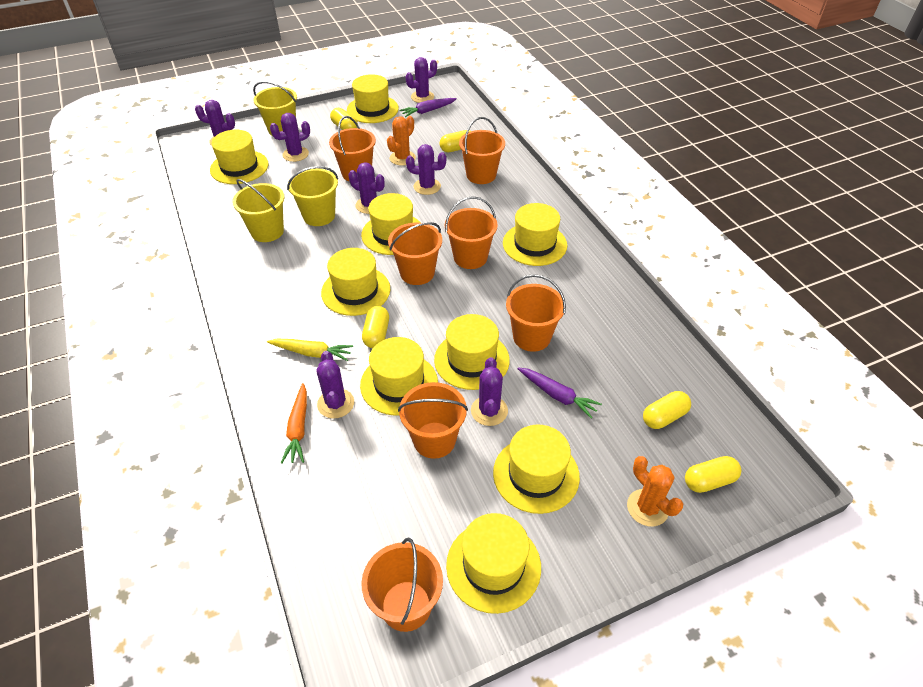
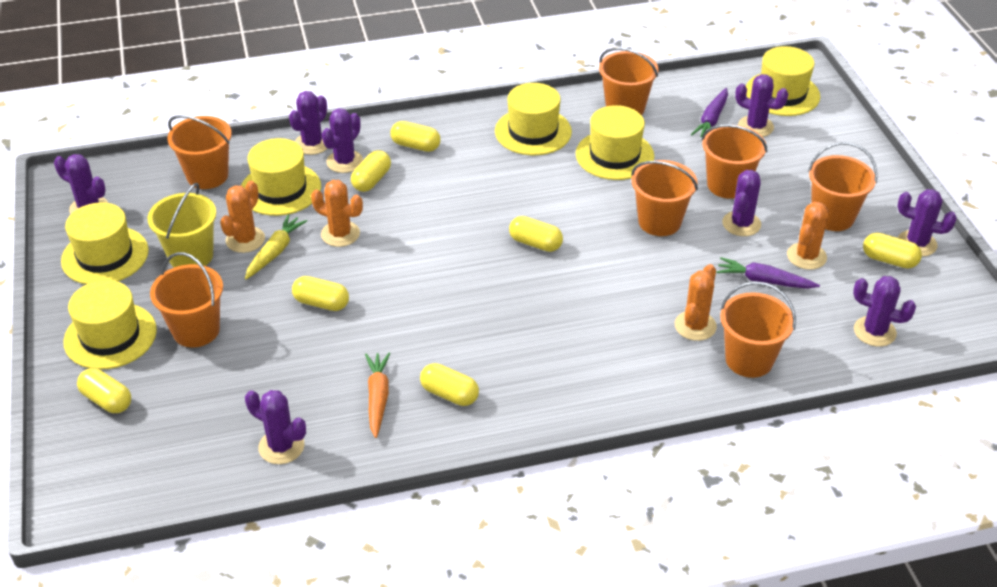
orange cactus: [387,116,416,166] [627,456,683,527] = 2 -> [220,181,265,253] [311,180,363,247] [675,264,717,341] [787,202,829,270] = 4
purple cactus: [195,100,235,146] [270,113,310,162] [317,351,354,419] [349,162,385,214] [406,57,437,103] [406,144,446,195] [471,357,508,426] = 7 -> [54,154,108,214] [245,390,306,464] [289,91,328,155] [322,108,363,173] [722,170,761,236] [735,74,788,137] [853,276,916,346] [897,189,957,257] = 8
yellow bucket: [232,179,284,242] [253,81,297,135] [287,166,338,226] = 3 -> [148,183,216,267] = 1
yellow capsule: [330,108,358,130] [362,306,389,348] [439,130,471,152] [643,391,691,429] [685,456,741,493] = 5 -> [77,368,131,413] [292,276,349,311] [351,150,391,192] [390,121,441,152] [420,363,479,406] [509,216,563,252] [863,233,922,269] = 7
yellow hat: [210,130,268,184] [321,248,391,316] [347,74,399,123] [360,337,438,416] [361,193,421,255] [434,314,510,390] [446,513,541,614] [493,424,580,514] [503,203,567,266] = 9 -> [61,202,149,284] [63,280,157,370] [241,138,321,216] [495,83,572,155] [576,105,654,180] [746,46,820,116] = 6

